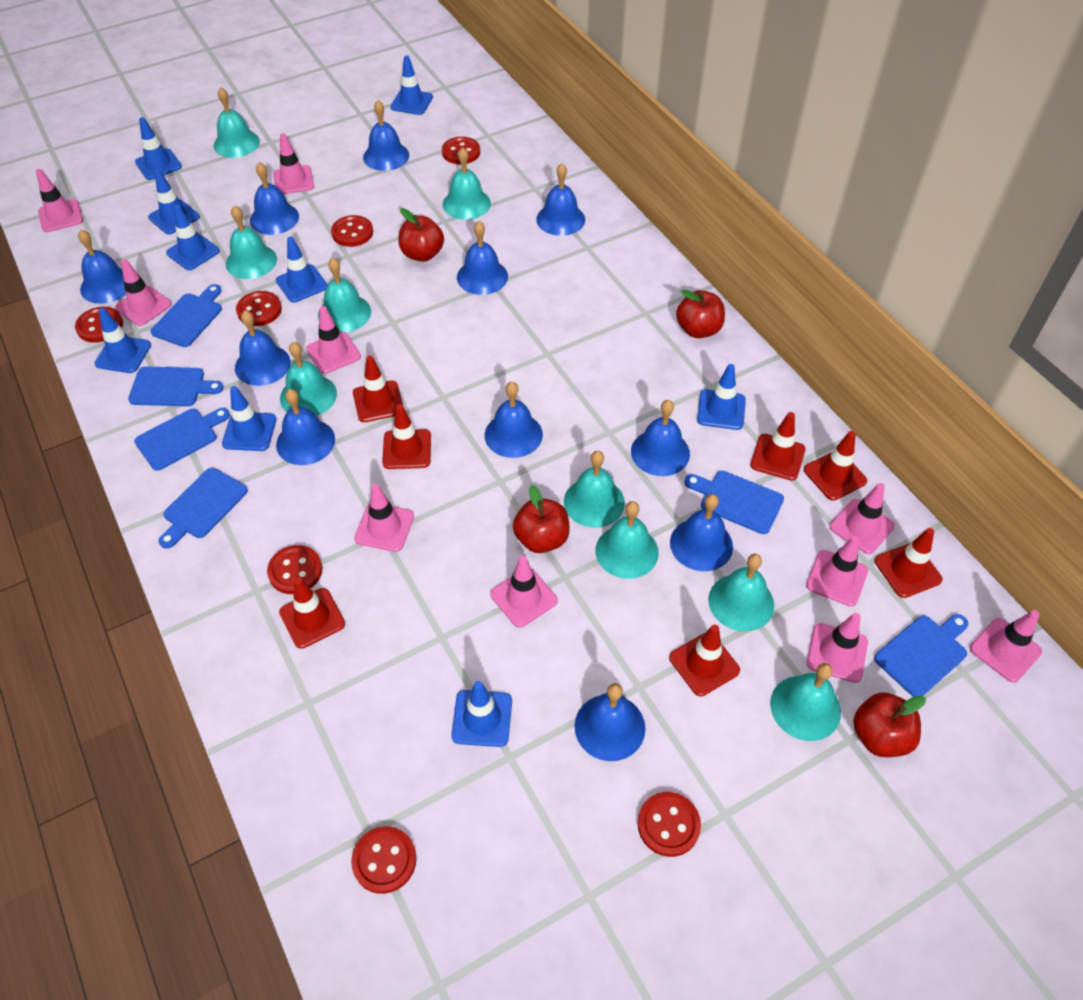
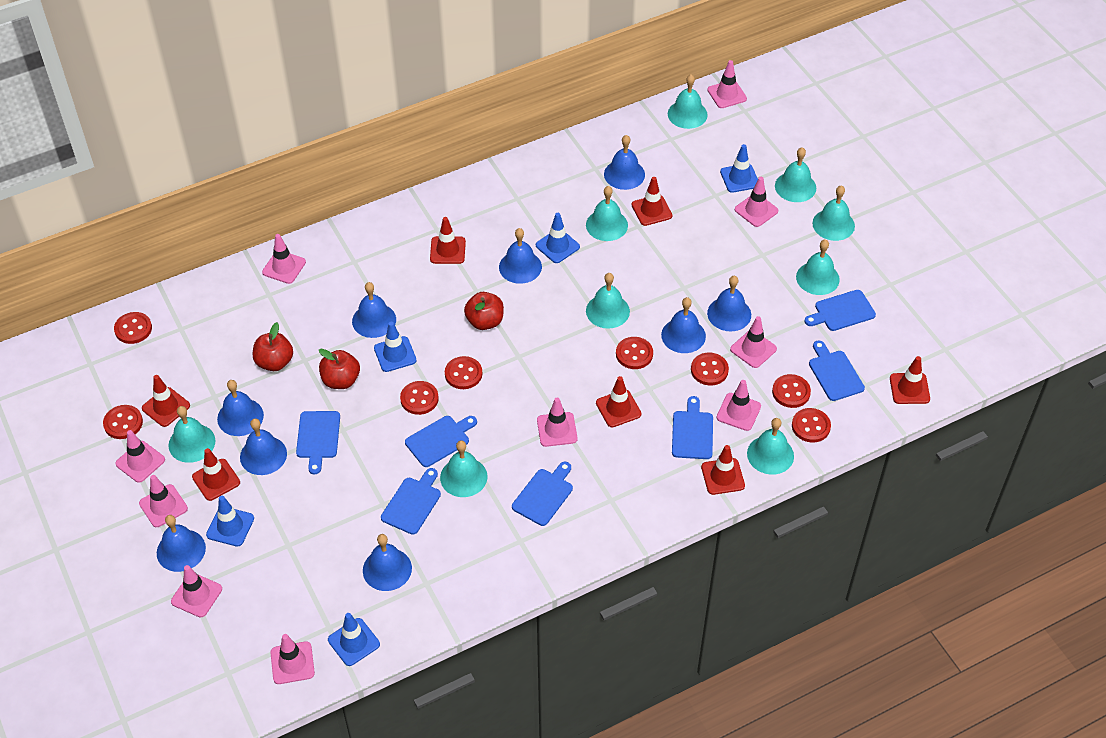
blue bell: [78,230,126,304] [235,310,291,386] [250,162,299,235] [276,389,335,465] [363,100,409,171] [457,221,508,295] [485,382,543,458] [536,163,585,236] [575,683,645,761] [631,400,690,476] [670,494,733,571] = 11 -> [157,515,206,572] [217,380,264,436] [240,419,287,475] [352,282,396,338] [363,534,412,591] [499,228,542,284] [604,135,645,190] [661,297,706,353] [707,276,751,331] = 9
blue cutting board: [128,367,224,406] [134,408,230,471] [151,284,222,347] [159,468,248,549] [684,471,784,534] [874,614,968,697] = 6 -> [296,411,340,474] [381,468,441,535] [405,416,477,467] [512,462,573,526] [672,396,713,459] [804,290,876,331] [809,341,865,401] = 7
blue traffic cone: [95,308,151,373] [135,117,182,180] [148,170,200,234] [166,205,220,270] [222,386,277,451] [276,236,327,303] [390,55,433,115] [451,681,512,747] [697,364,746,430] = 9 -> [206,496,254,547] [328,613,380,666] [374,322,417,372] [536,213,580,263] [720,144,758,193] = 5
red apple: [398,208,444,262] [513,485,570,553] [676,290,725,338] [853,692,926,757] = 4 -> [253,322,293,371] [319,348,360,389] [464,292,504,330] = 3
red button: [75,307,123,343] [236,291,282,326] [267,545,322,594] [331,215,373,247] [351,826,417,894] [442,137,480,164] [638,792,701,857] = 7 -> [103,405,143,439] [114,312,152,344] [400,381,439,415] [445,356,482,389] [616,337,653,369] [691,353,729,386] [772,374,811,408] [792,408,831,443] = 8

